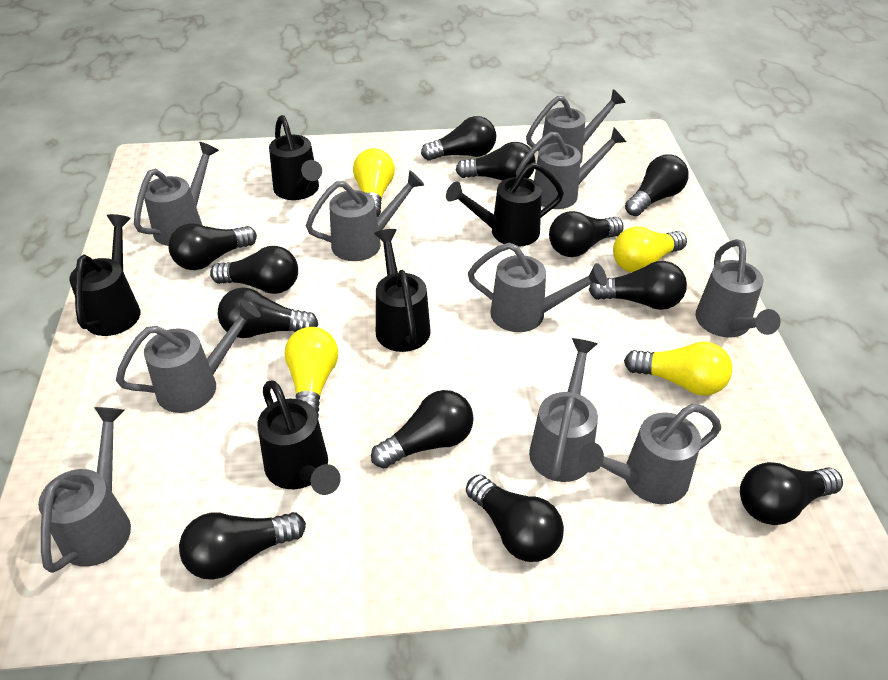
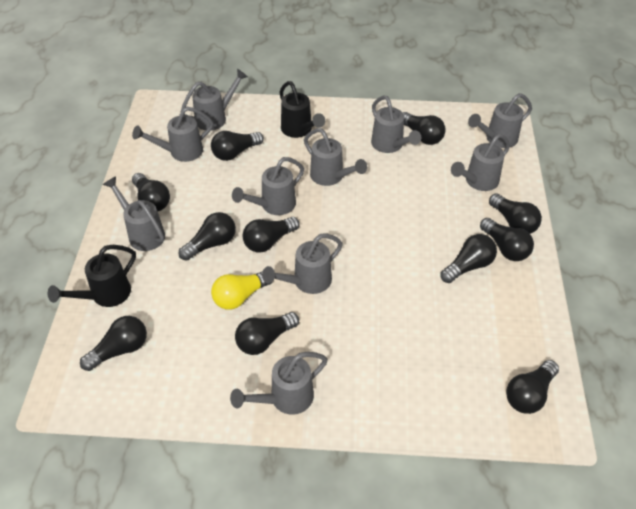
black light bulb: [169,223,257,270] [179,512,306,580] [210,246,298,294] [218,288,319,338] [371,390,474,469] [421,116,496,161] [456,142,535,181] [466,475,564,562] [549,211,624,257] [589,261,687,310] [625,154,688,216] [740,462,843,525] = 12 -> [80,316,147,371] [132,173,170,211] [179,212,236,261] [211,131,264,161] [235,312,299,355] [243,217,299,252] [403,112,446,145] [440,234,497,283] [480,218,534,261] [489,193,542,234] [506,360,559,414] = 11
black watering can: [69,214,141,336] [257,380,341,495] [269,115,322,200] [374,229,431,352] [446,162,564,247] = 5 -> [48,245,136,307] [279,81,325,138] = 2
yellow light bulb: [284,327,338,417] [353,148,395,217] [613,226,687,273] [624,342,732,395] = 4 -> [211,271,273,310] = 1

